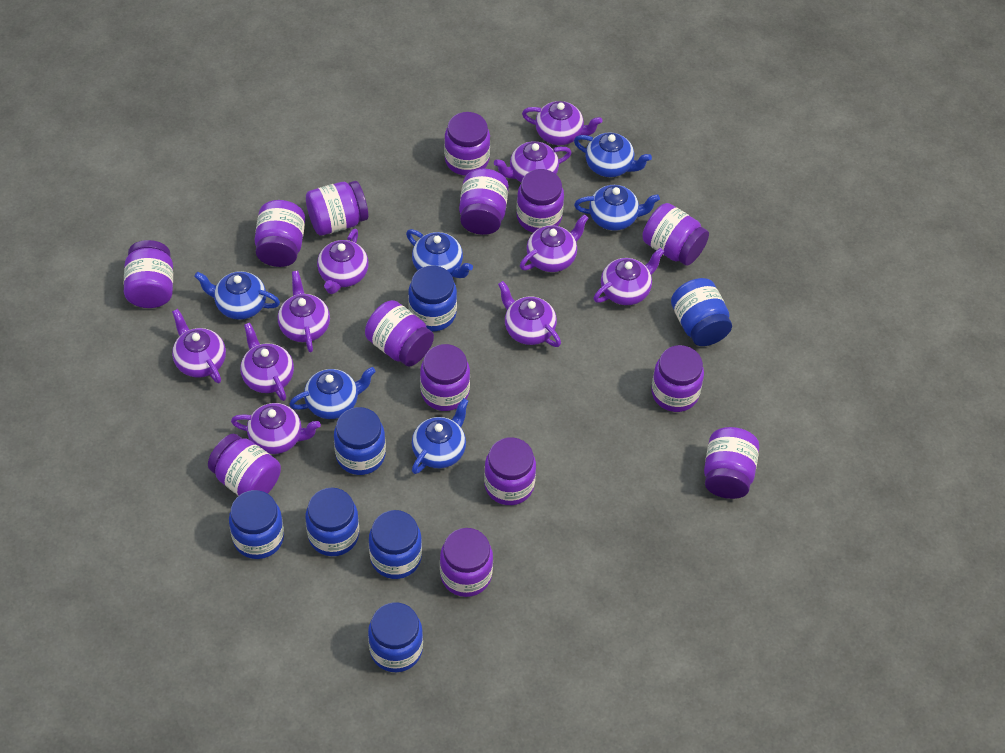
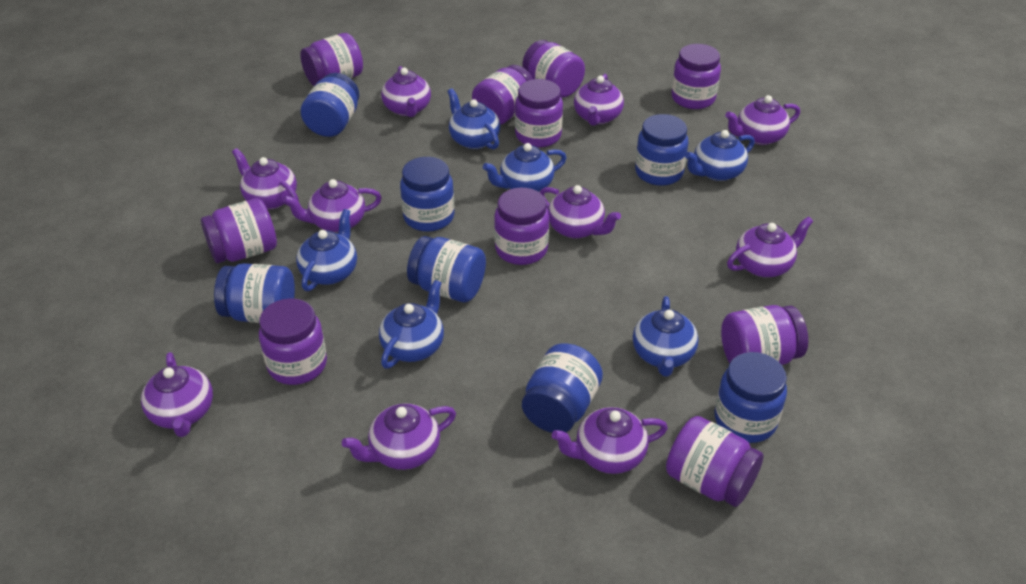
purple jar: [124,240,173,308] [208,434,281,496] [254,200,305,267] [306,181,368,235] [365,300,434,366] [420,344,470,411] [440,528,493,597] [444,112,490,176] [459,168,509,235] [484,437,536,505] [516,169,564,232] [642,203,709,266] [651,345,704,412] [704,427,759,499] = 14 -> [201,198,277,263] [259,298,327,385] [300,33,363,86] [472,65,533,125] [494,188,549,265] [515,79,563,148] [523,40,585,98] [666,416,764,507] [671,44,721,109] [721,305,808,365] = 10

